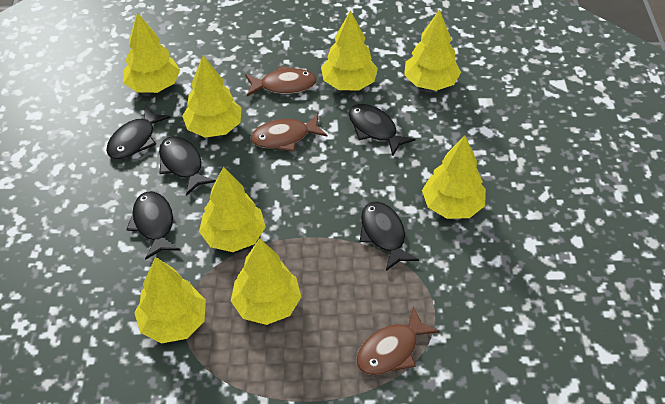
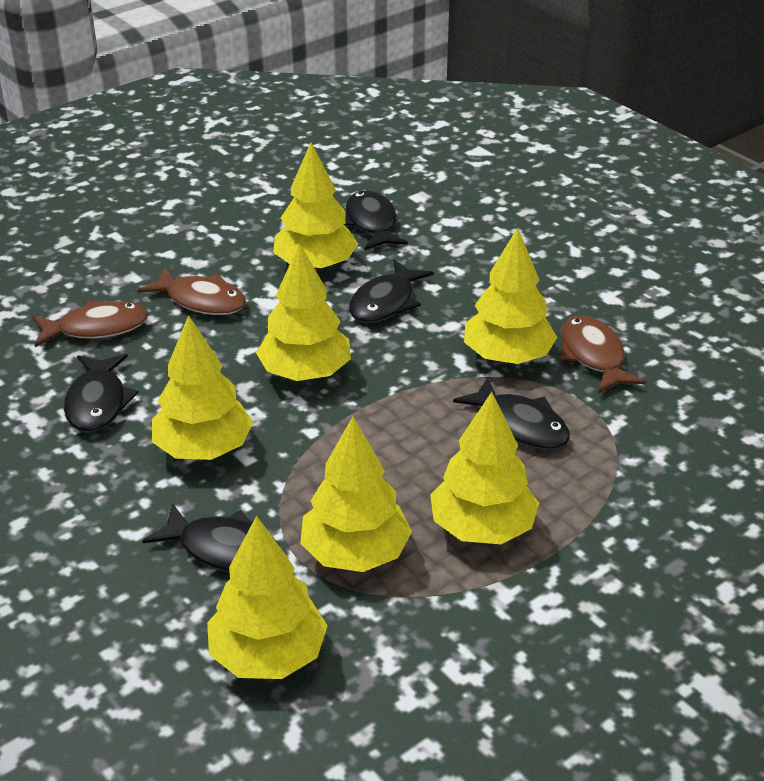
yellow tree: [123,12,180,93] [135,257,206,344] [182,55,242,137] [199,167,266,252] [231,238,301,325] [321,10,378,91] [404,9,461,91] [422,135,486,219] = 8 -> [152,315,253,460] [207,516,328,679] [256,243,351,381] [273,143,358,271] [300,417,412,572] [430,392,539,544] [464,228,557,364] = 7

